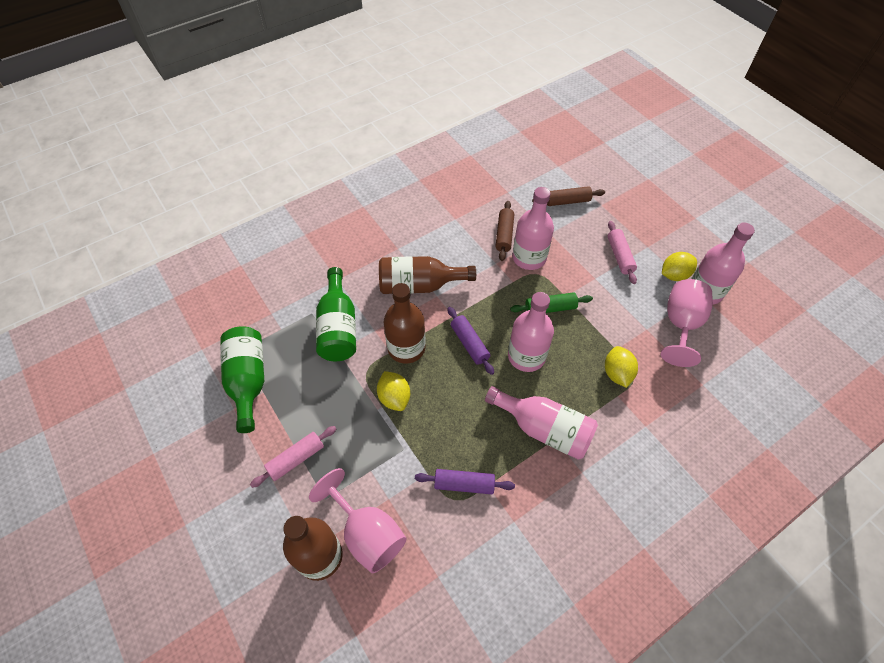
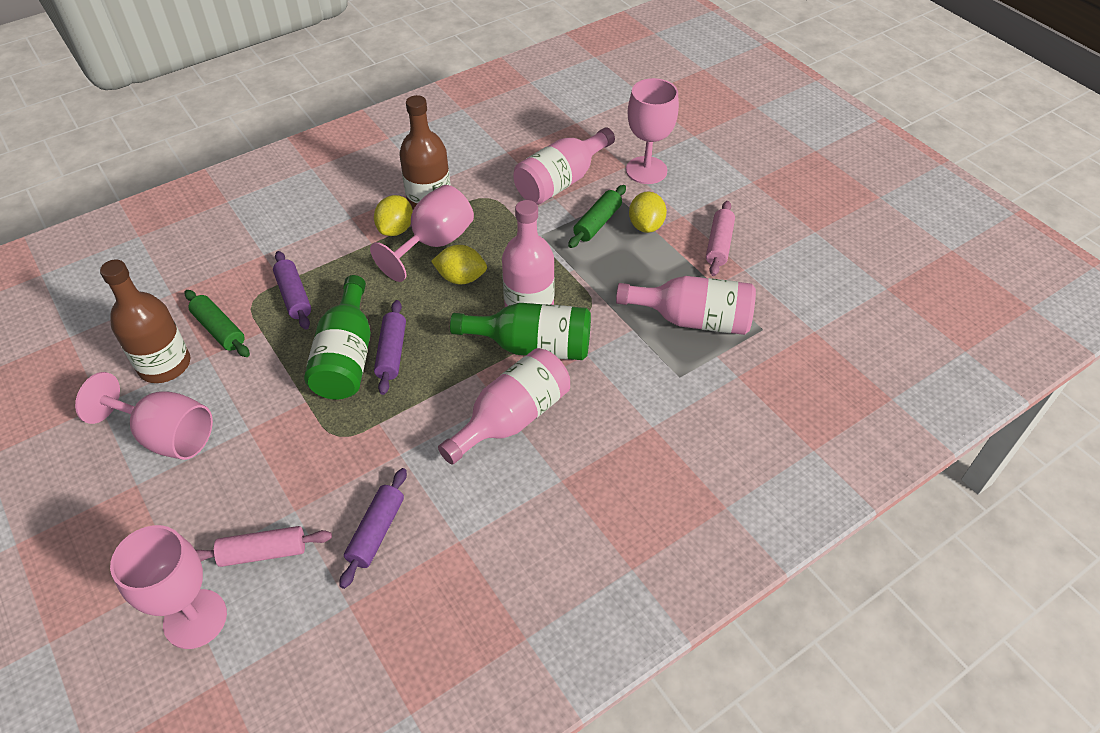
brown bottle: [283,516,343,581] [379,256,476,294] [384,283,425,363] = 3 -> [100,260,190,383] [400,95,451,210] = 2
brown rolling pin: [496,201,514,261] [532,186,605,206] = 2 -> none = 0
green rolling pin: [510,292,593,313] = 1 -> [185,290,250,357] [568,185,626,248] = 2
pink goblet: [309,468,407,573] [661,279,713,367] = 2 -> [75,372,213,460] [110,525,227,649] [370,185,474,282] [626,78,679,184] = 4
purple rolling pin: [415,469,515,494] [447,307,494,375] = 2 -> [273,251,311,330] [340,468,407,589] [374,300,406,395] = 3

